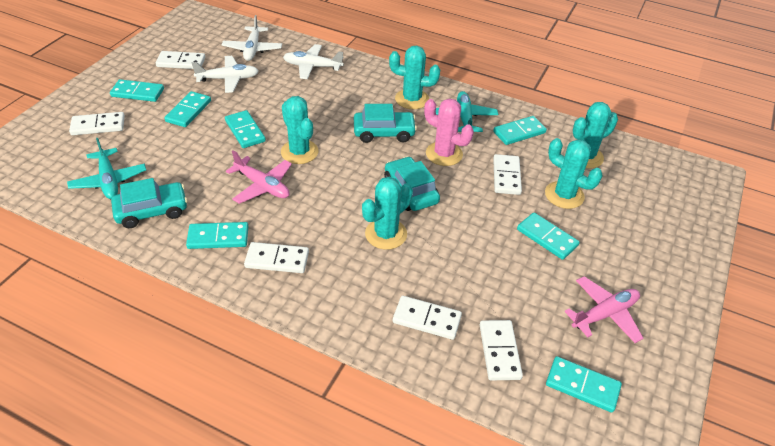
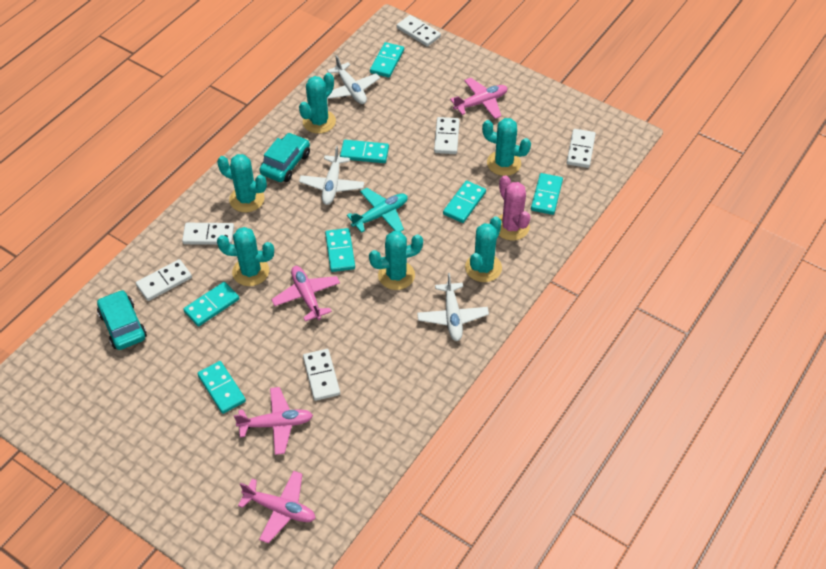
pink plane: [226,150,292,204] [564,276,643,343] = 2 -> [234,387,313,455] [238,471,316,543] [271,266,340,321] [450,78,507,119] = 4
turquoise cactus: [281,96,319,164] [362,177,413,250] [389,46,440,109] [545,138,603,209] [573,102,618,169] = 5 -> [217,154,267,212] [217,227,274,286] [299,73,336,133] [369,231,423,290] [465,216,502,282] [482,118,531,176] = 6
turquoise car: [111,178,188,228] [354,104,417,143] [384,156,440,211] = 3 -> [97,290,147,350] [259,133,310,182] = 2
turquoise plane: [67,138,146,199] [436,91,498,132] = 2 -> [347,188,408,233] = 1

